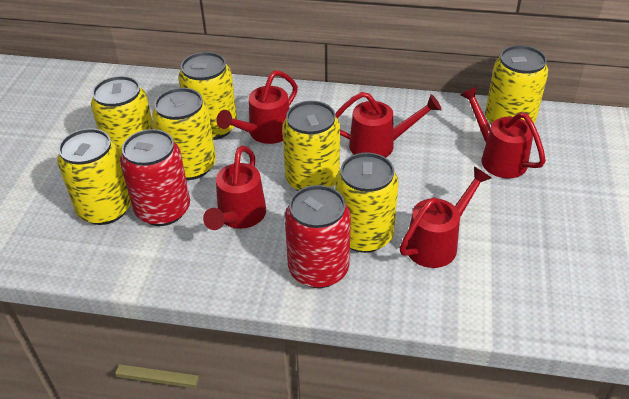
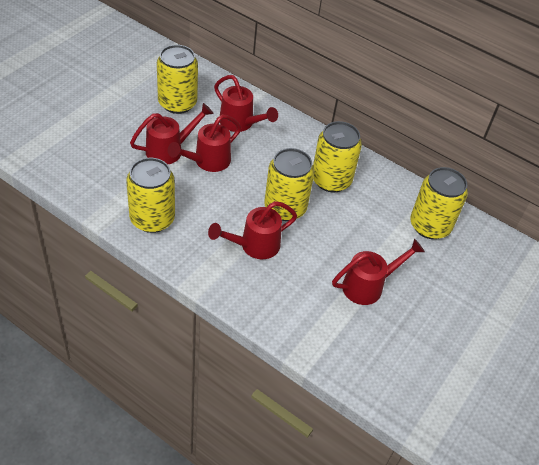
red can: [120,129,190,226] [285,185,351,288] = 2 -> none = 0
yellow can: [57,128,131,225] [91,76,154,156] [152,88,216,180] [178,52,237,140] [282,101,340,191] [335,152,399,253] [485,45,548,125] = 7 -> [126,158,175,233] [157,45,198,114] [264,148,315,221] [313,121,362,193] [410,167,468,239] = 5

